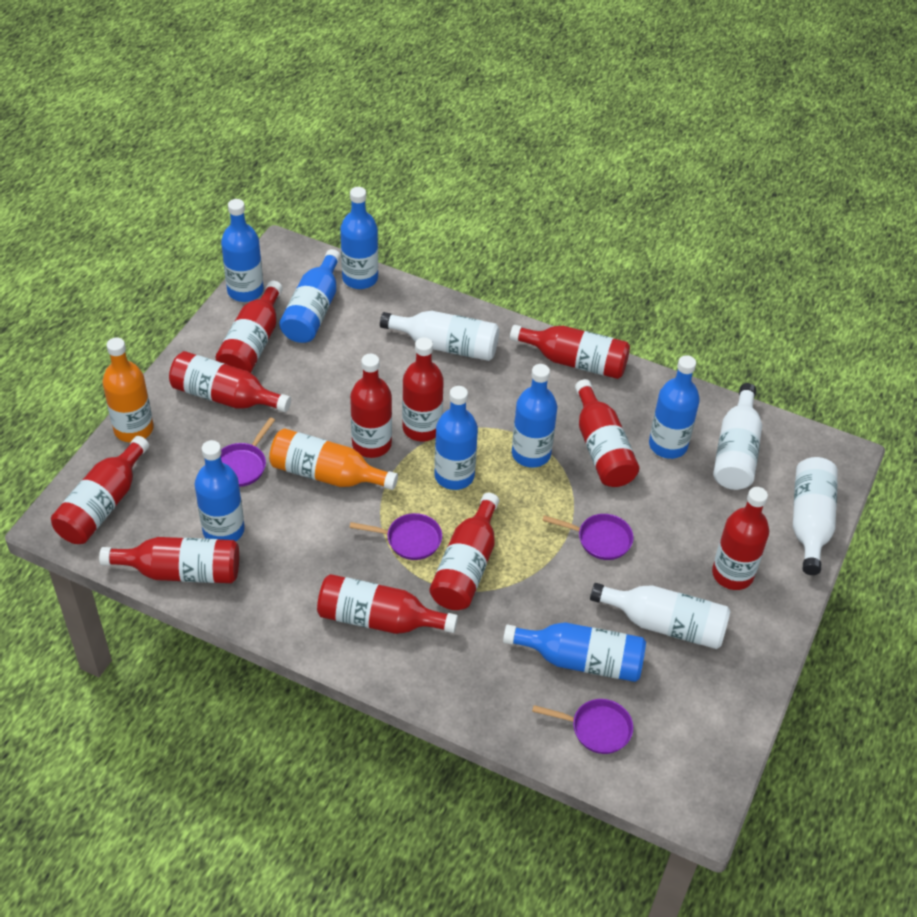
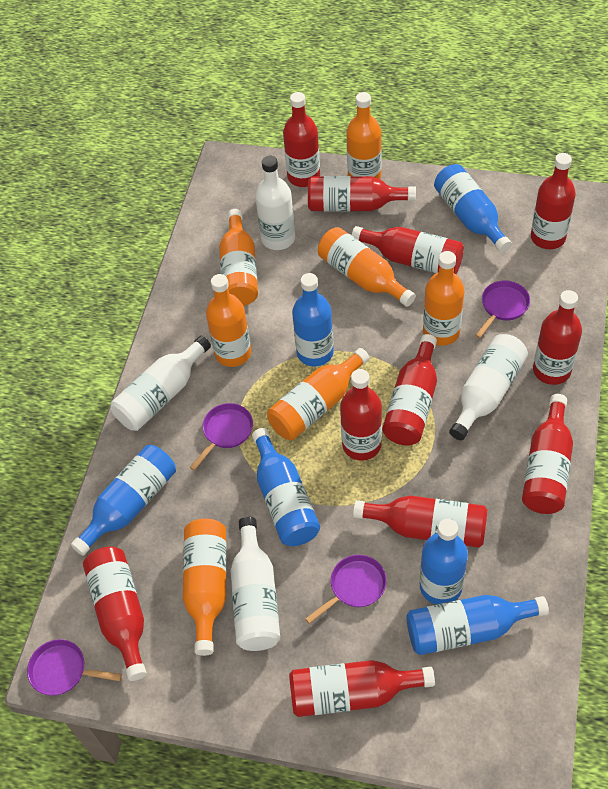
blue bottle: [194,440,245,542] [221,199,264,302] [279,249,341,343] [340,187,378,289] [434,386,478,490] [503,622,646,682] [512,364,557,468] [649,355,700,459] = 8 -> [71,445,176,556] [252,428,320,546] [292,273,334,366] [406,595,549,655] [420,519,468,604] [434,164,512,253] = 6
orange bottle: [102,337,154,442] [269,428,398,490] = 2 -> [183,519,227,656] [206,274,251,367] [219,209,258,306] [267,348,370,440] [318,227,416,307] [346,92,382,179] [423,251,464,346] = 7

